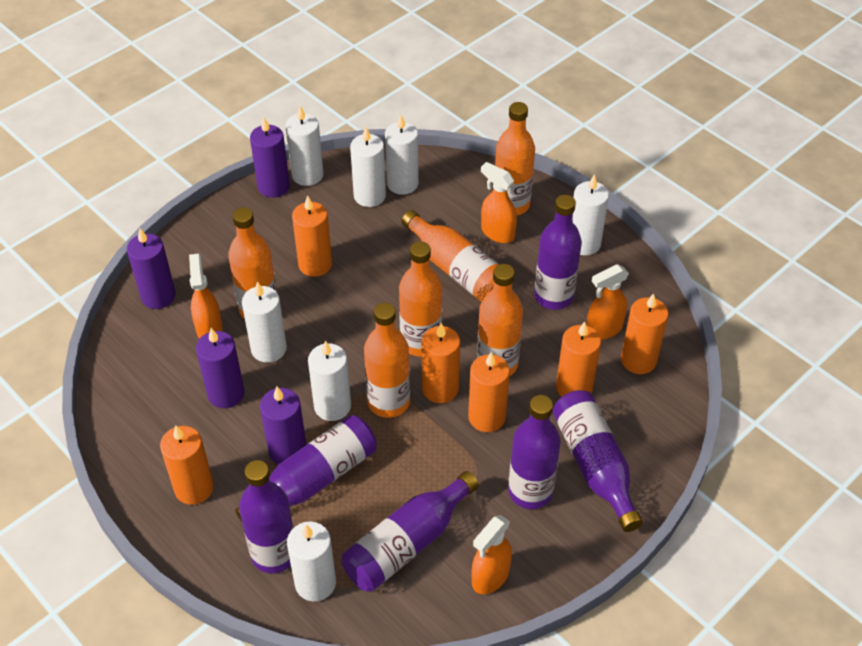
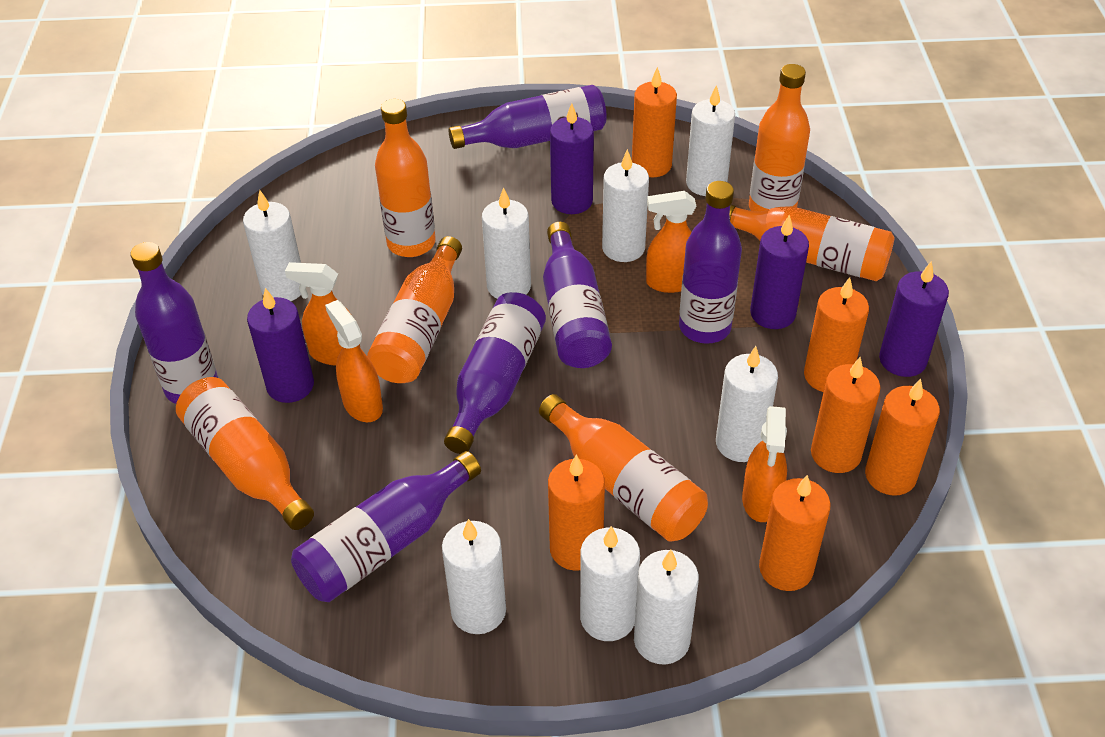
white candle: [242,281,287,363] [285,106,323,186] [287,522,336,602] [308,340,351,421] [350,127,386,207] [385,115,419,195] [572,174,609,256] = 7 -> [243,190,301,301] [442,519,506,634] [482,187,531,299] [580,526,640,641] [602,149,649,262] [634,550,699,665] [686,85,735,196] [716,346,778,462] = 8

